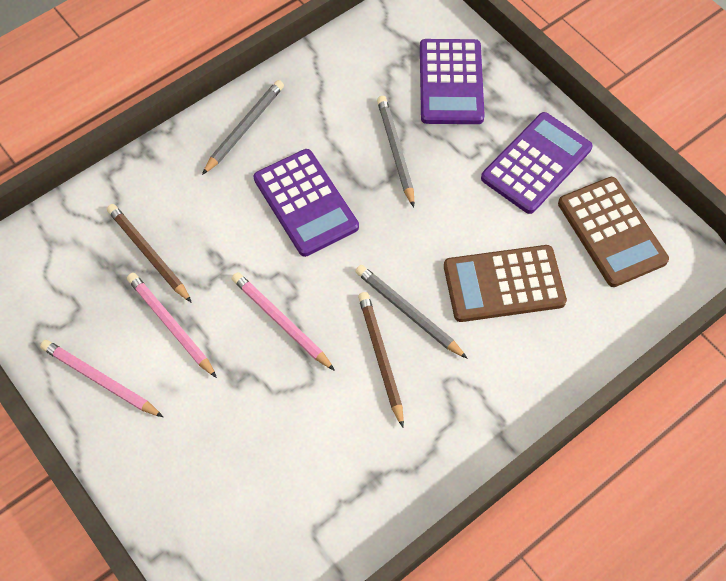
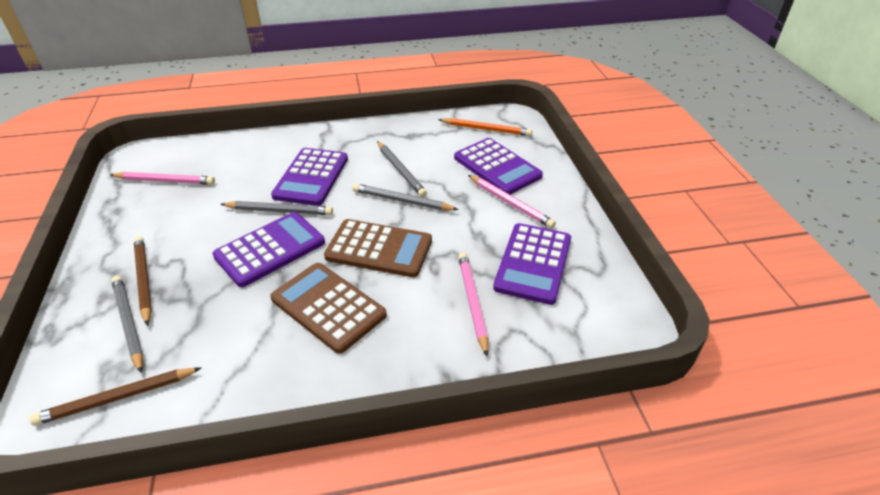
grey pencil: [202,80,284,175] [355,265,468,359] [377,96,414,207] = 3 -> [111,276,143,373] [221,201,333,215] [353,183,459,210] [377,141,427,197] = 4
orange pencil: none = 0 -> [438,118,532,136] = 1
purple calculator: [254,149,359,257] [420,39,485,124] [481,112,593,214] = 3 -> [212,212,325,287] [271,148,348,206] [454,138,543,195] [493,223,571,305] = 4

